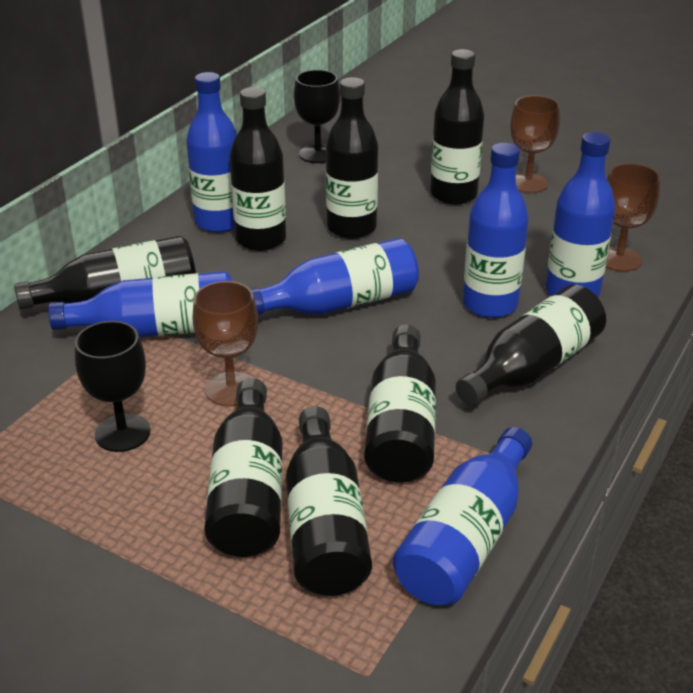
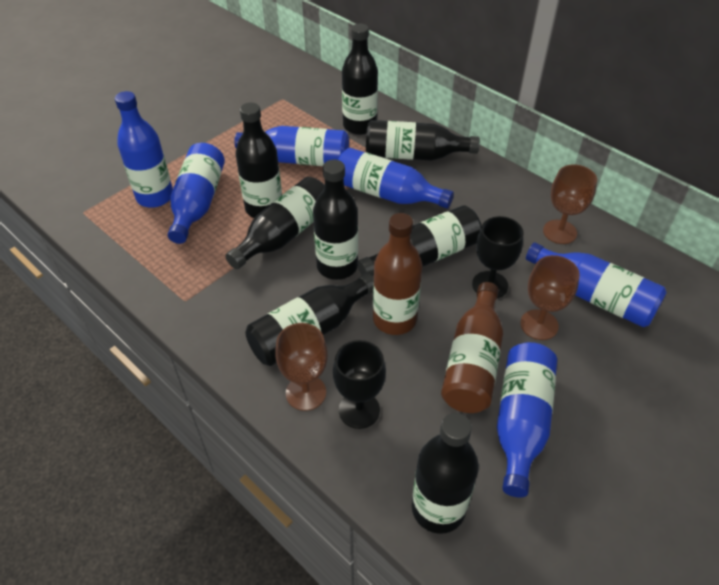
brown bottle: none = 0 -> [373,213,422,335] [441,282,503,413] = 2

